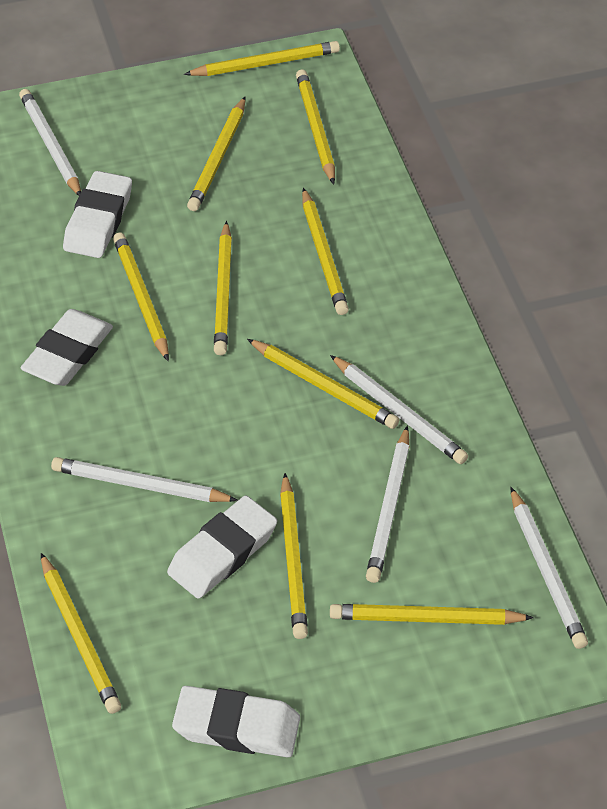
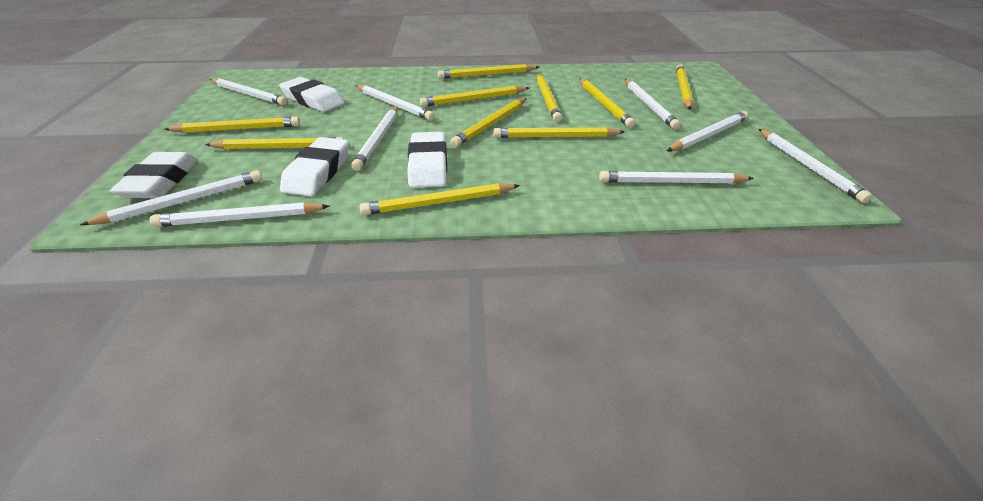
white pencil: [19,89,81,196] [51,457,238,502] [330,355,468,464] [366,426,409,583] [511,487,588,649] = 5 -> [80,170,262,225] [150,202,330,227] [210,78,287,105] [351,106,398,171] [356,85,435,121] [599,171,754,184] [625,79,680,130] [667,111,749,151] [759,129,872,203] = 9

